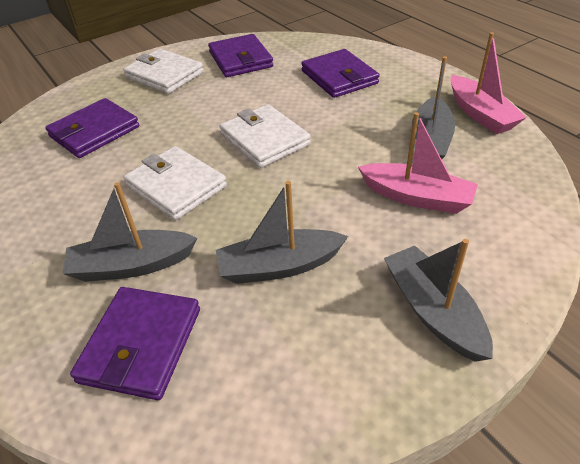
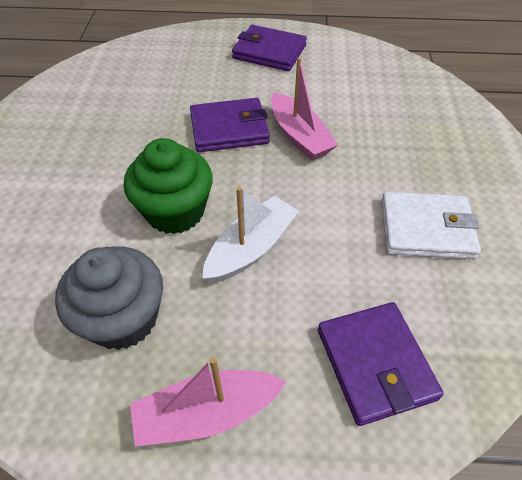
green cupcake: none = 0 -> [124,138,213,234] = 1
grey boat: [63,182,197,282] [216,181,348,284] [384,239,493,362] [412,56,455,159] = 4 -> none = 0
grey cupcake: none = 0 -> [55,246,163,350] = 1
purple wallet: [45,98,139,158] [70,287,200,400] [208,34,273,77] [301,49,380,98] = 4 -> [190,98,270,152] [232,25,307,71] [318,302,444,426] = 3
white boat: none = 0 -> [202,187,299,283] = 1
white wallet: [124,49,204,94] [124,146,227,220] [220,104,311,168] = 3 -> [381,192,481,259] = 1

